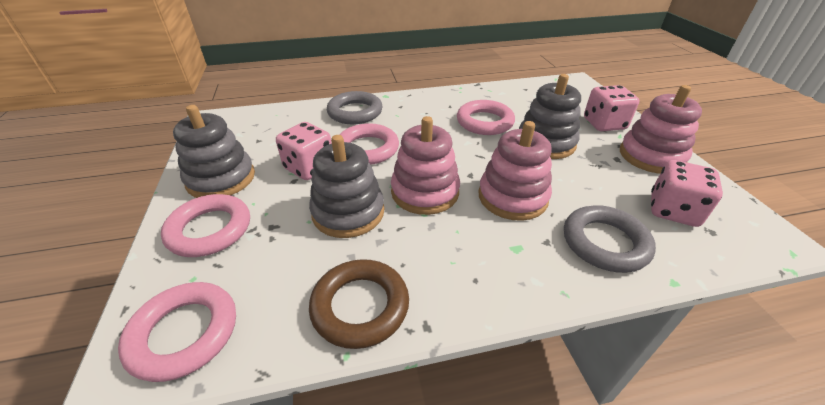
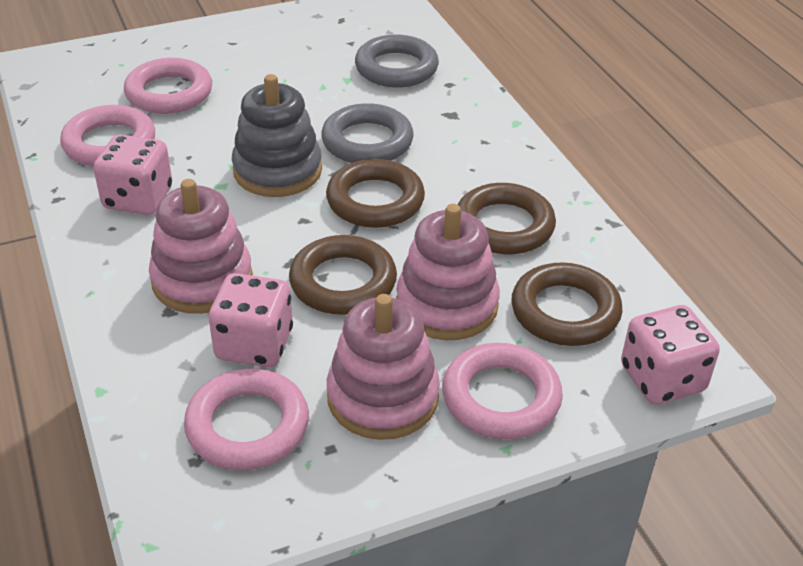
brown ring: [309,259,409,349] = 1 -> [289,235,397,315] [326,159,425,228] [458,183,556,254] [511,263,622,346] = 4
grey stacking toy: [173,105,255,198] [309,135,384,238] [519,74,581,159] = 3 -> [232,74,322,197] = 1

